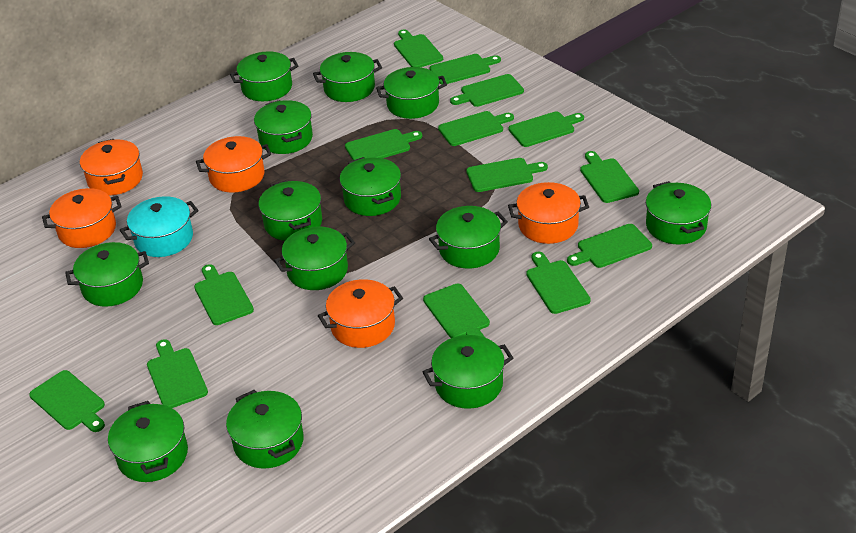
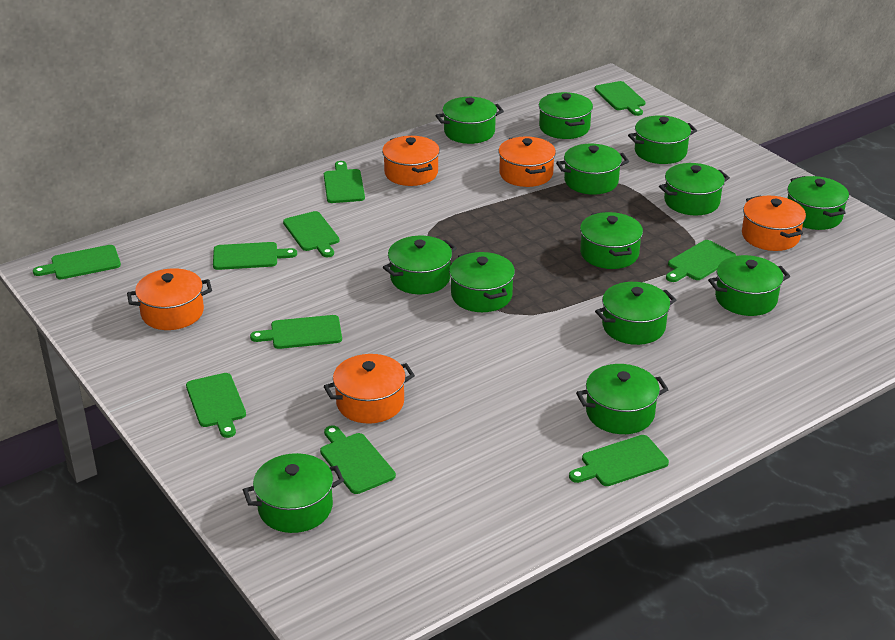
green cutting board: [29,370,105,432] [147,339,208,408] [194,264,254,325] [345,129,422,160] [394,30,443,67] [423,284,490,338] [429,54,501,84] [438,111,514,146] [450,74,524,107] [466,158,548,192] [508,111,584,147] [526,252,591,314] [567,224,652,268] [580,151,639,203] = 14 -> [33,245,121,279] [186,373,246,438] [213,242,297,270] [250,315,342,349] [283,211,339,257] [320,425,396,494] [324,161,365,203] [569,435,669,486] [594,81,645,116] [666,240,736,282] = 10
turquoise pot: [120,196,199,257] = 1 -> none = 0

